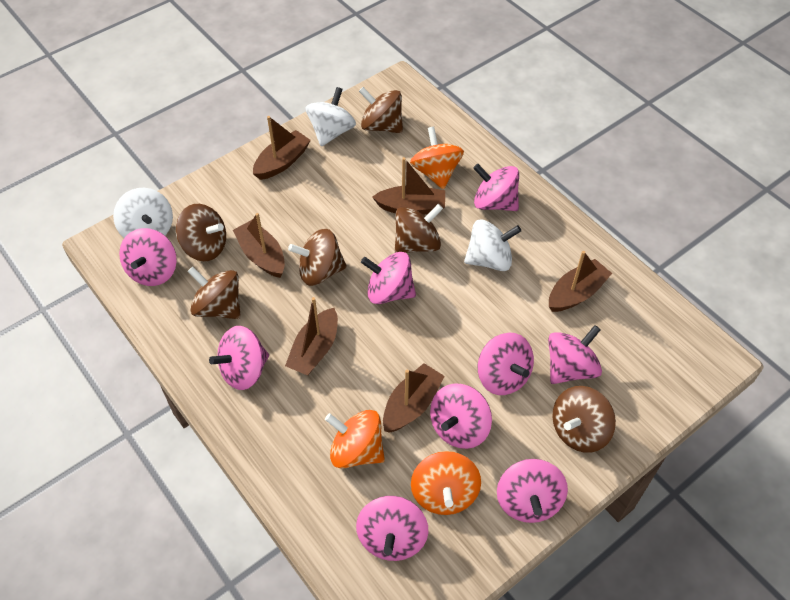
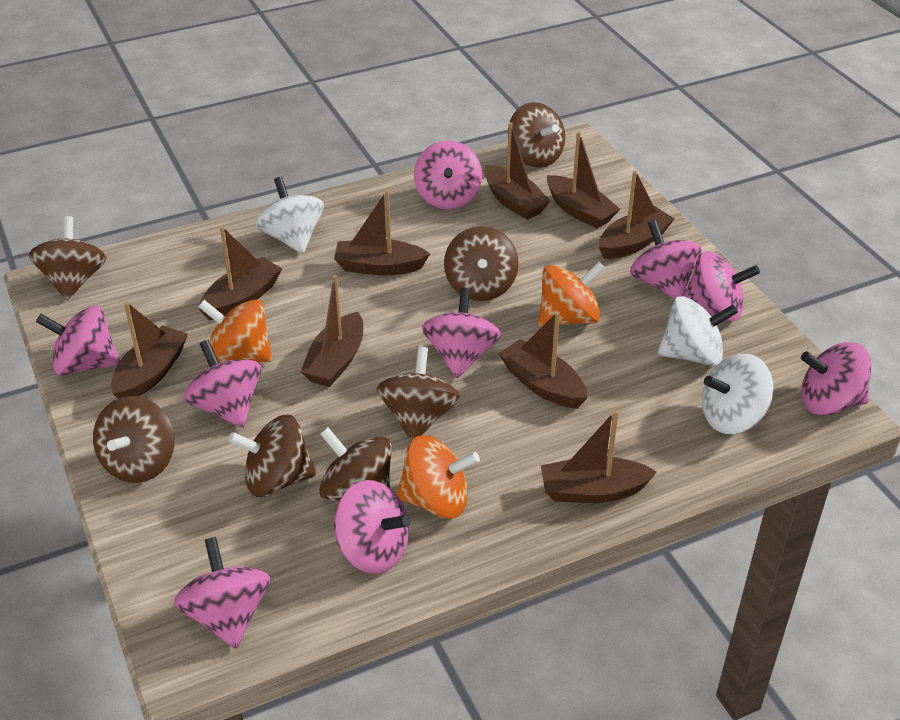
brown boat: [233,213,285,278] [253,116,311,180] [285,297,338,375] [372,157,445,215] [383,363,445,433] [549,251,612,312] = 6 -> [111,302,188,399] [199,227,282,321] [300,275,363,387] [334,191,430,275] [484,122,550,220] [498,311,587,409] [541,410,657,503] [547,131,620,229] [599,171,675,259] = 9
brown spinning top: [176,204,226,261] [187,267,241,319] [288,229,347,286] [359,87,403,133] [395,204,443,253] [552,386,616,453] = 6 -> [29,216,106,300] [93,396,175,483] [228,414,317,497] [319,427,392,501] [377,347,460,441] [444,226,519,301] [508,102,565,168] = 7

